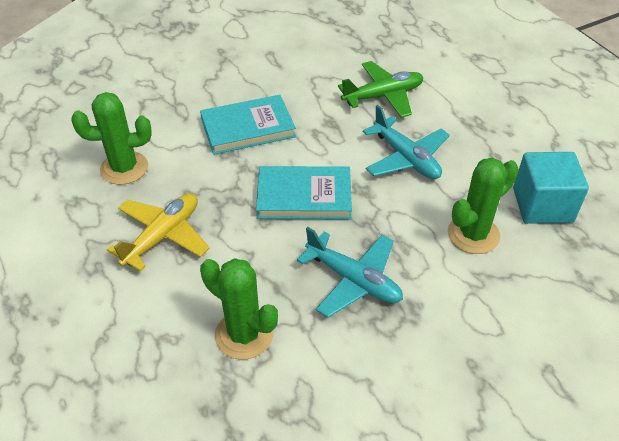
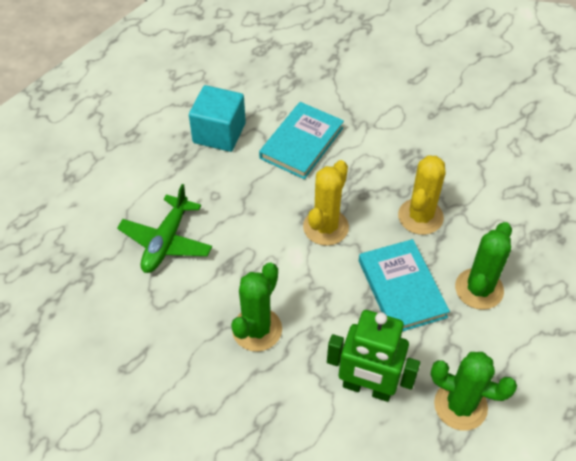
green robot: none = 0 -> [327,310,420,402] = 1
turquoise plane: [297,227,403,318] [363,105,450,179] = 2 -> none = 0
yellow cactus: none = 0 -> [303,160,349,246] [398,155,445,235] = 2
yellow plane: [107,194,209,272] = 1 -> none = 0

